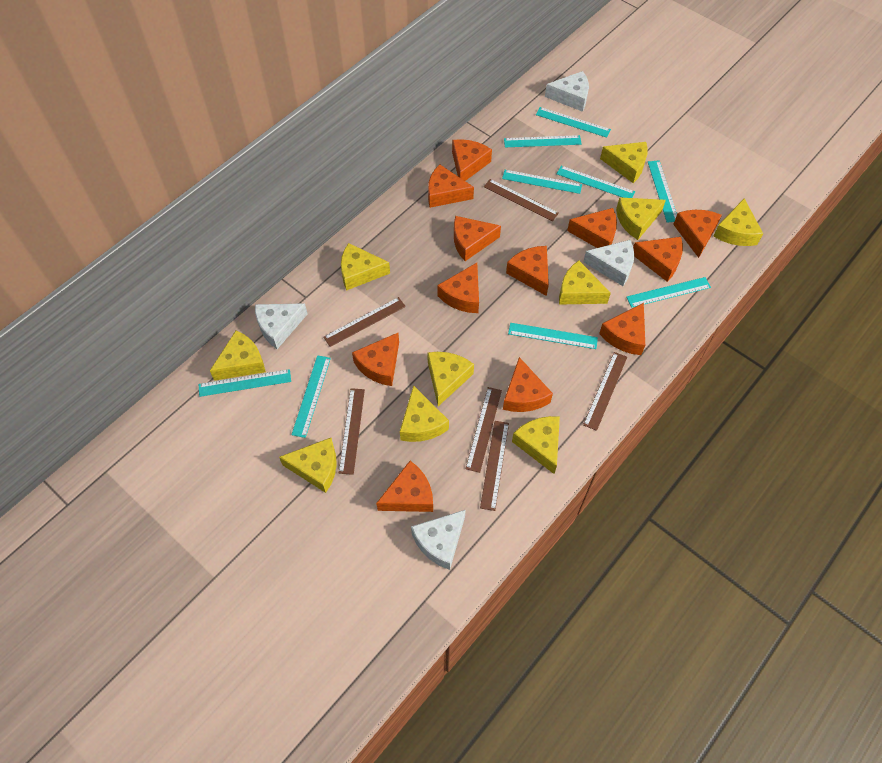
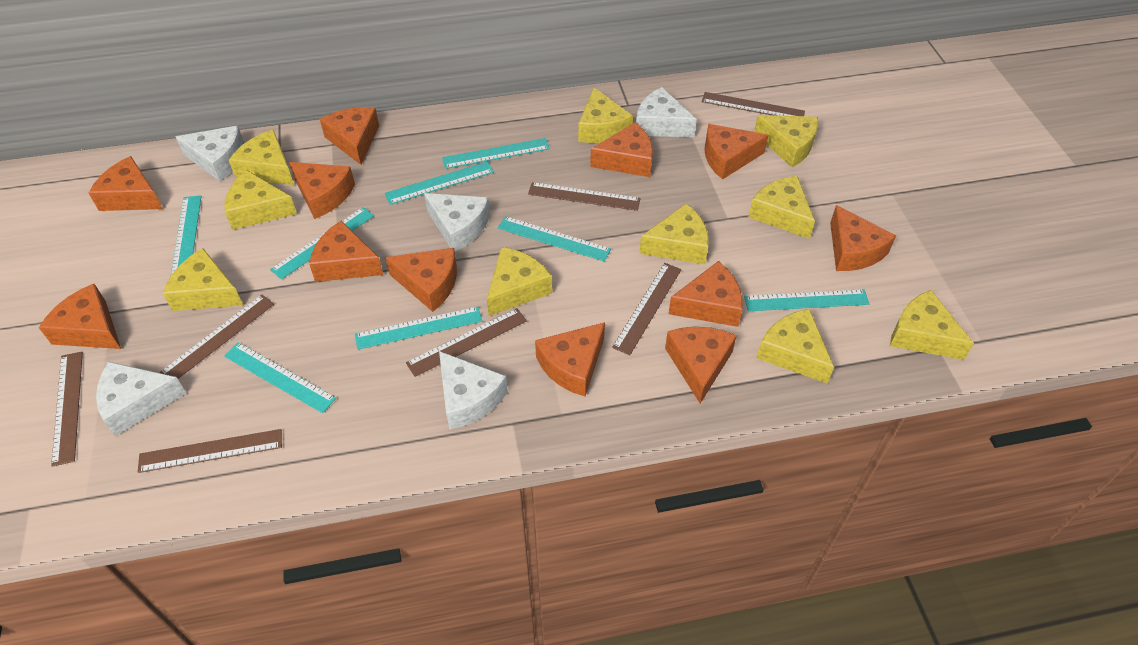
brown ruler: [323,297,406,347] [339,388,365,475] [466,387,502,473] [480,421,509,511] [484,179,559,222] [583,352,627,431] = 6 -> [51,352,83,467] [138,429,282,473] [159,295,274,379] [406,308,527,377] [528,182,641,211] [612,263,682,355] [702,92,805,116] = 7
turquoise ruler: [199,369,291,397] [291,355,331,438] [502,170,582,194] [504,135,581,147] [508,323,598,349] [536,107,611,138] [557,166,635,198] [627,277,711,308] [648,160,677,223] = 9 -> [170,195,202,277] [224,342,336,413] [270,207,374,280] [355,306,482,349] [385,161,494,205] [442,138,550,169] [498,216,611,262] [744,289,869,311] = 8
white cheese: [255,303,307,349] [411,510,466,570] [545,71,589,112] [583,240,634,286] = 4 -> [96,362,186,436] [175,126,244,181] [424,193,490,251] [439,351,508,429] [636,87,697,137] = 5

